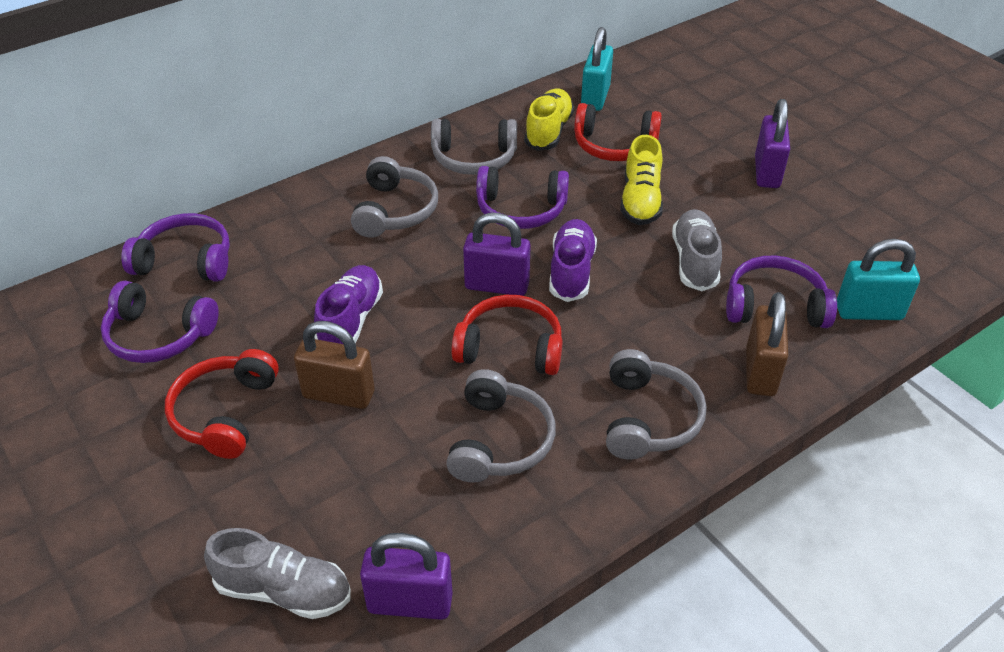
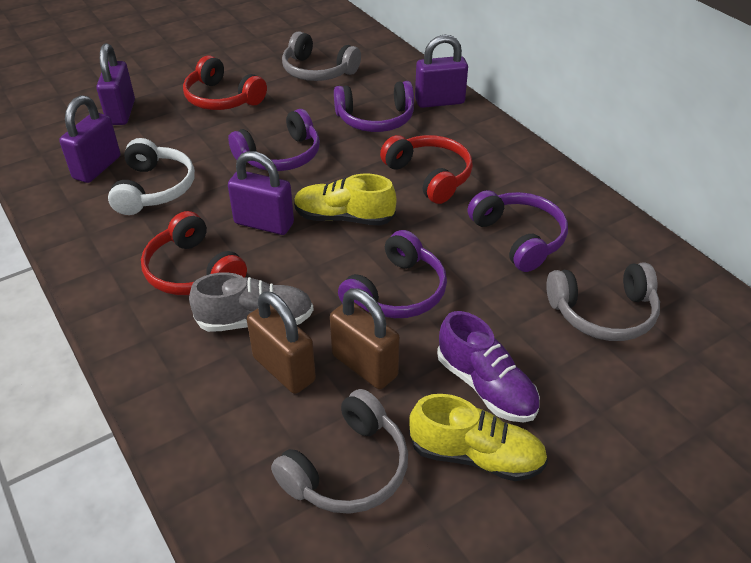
grey headphones: [351,156,438,238] [431,119,517,175] [446,369,556,483] [606,349,707,459] = 4 -> [271,389,408,514] [282,31,361,81] [546,262,660,341] = 3
grey shoe: [204,528,351,619] [672,209,722,291] = 2 -> [189,272,313,332] = 1
purple padlock: [360,533,453,620] [463,213,531,296] [755,99,790,188] = 3 -> [59,95,120,183] [96,43,135,125] [228,151,294,235] [415,35,468,108] = 4
purple shoe: [314,265,383,344] [549,219,597,302] = 2 -> [437,311,540,423] = 1
turquoise padlock: [581,27,613,111] [837,239,920,320] = 2 -> none = 0
white headphones: none = 0 -> [108,138,195,215] = 1

